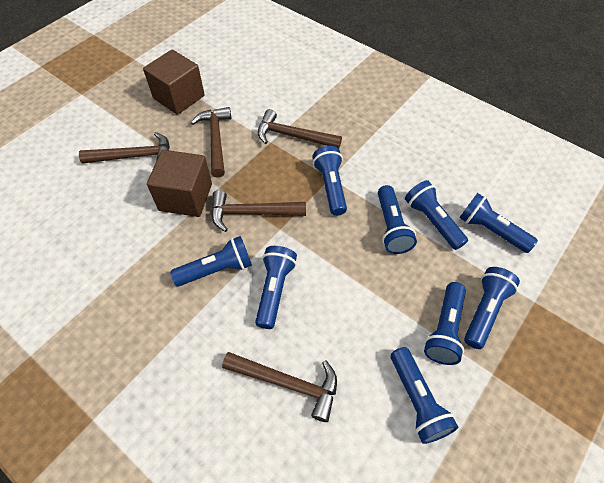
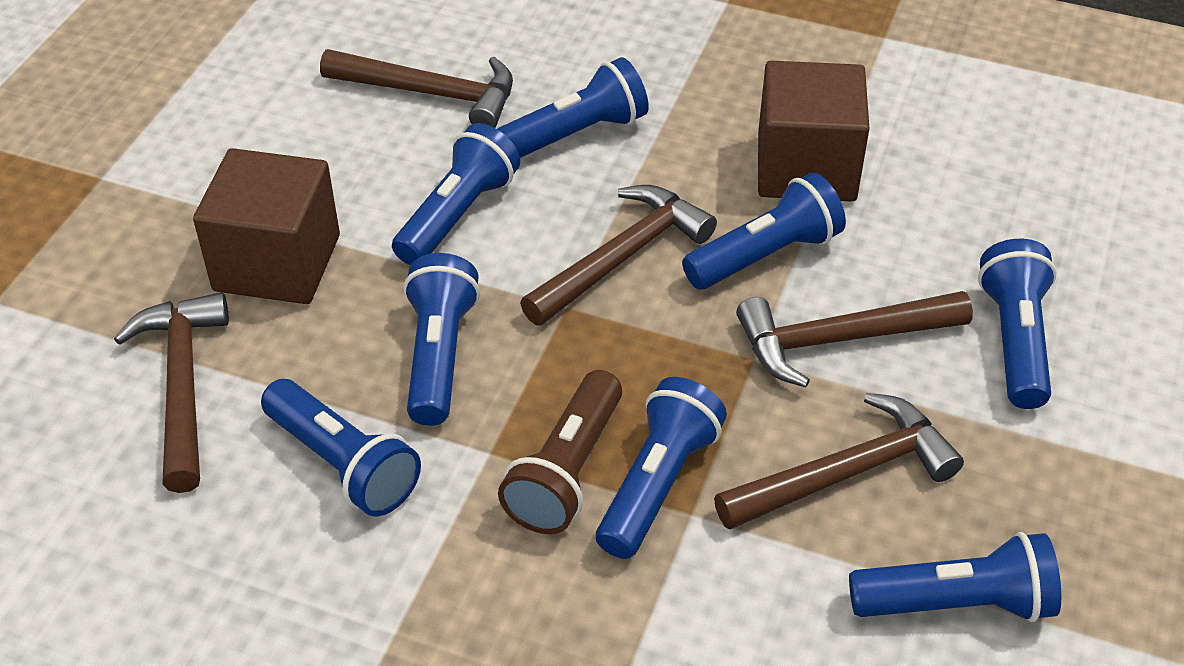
blue flashlight: [170,236,252,286] [255,246,297,329] [313,146,347,216] [378,185,417,254] [391,347,458,444] [405,180,468,250] [424,282,466,365] [459,193,538,253] [464,267,520,349] = 9 -> [261,379,421,517] [392,123,520,265] [403,253,480,426] [497,57,649,158] [596,377,727,559] [682,173,846,289] [849,532,1061,622] [978,239,1057,409] = 8
brown flashlight: none = 0 -> [498,370,622,534] = 1

